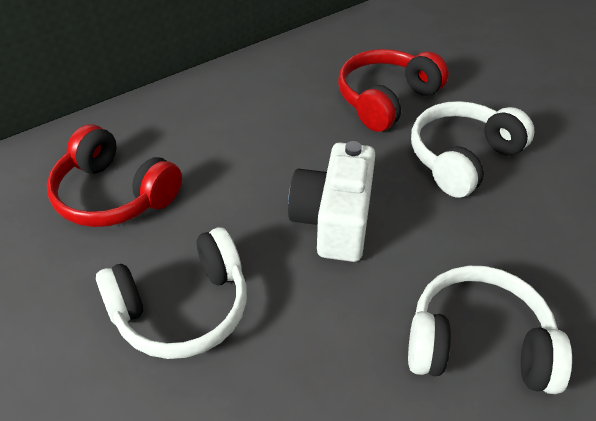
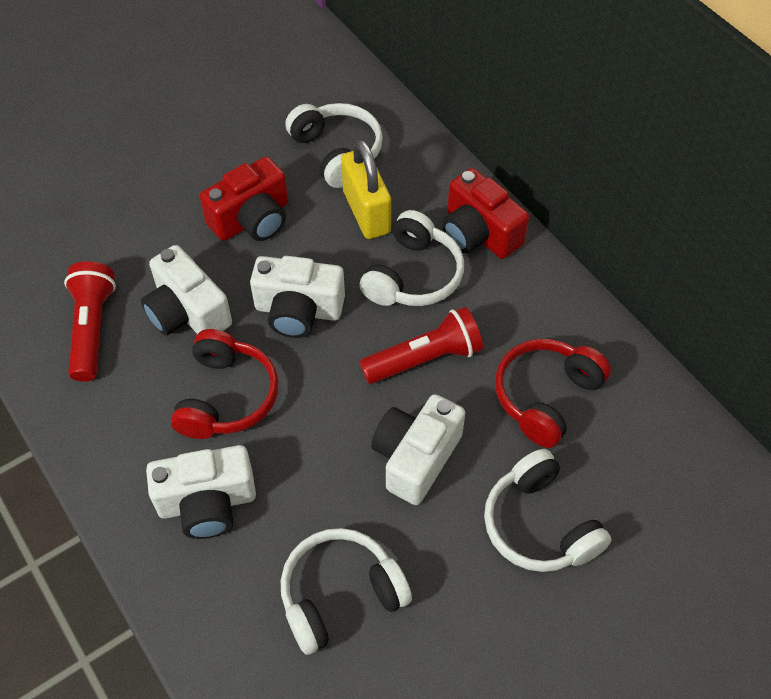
red camera: none = 0 -> [200,156,288,241] [442,168,529,259] = 2
red flashlight: none = 0 -> [64,261,116,382] [359,307,483,384] = 2
white camera: [288,141,376,262] = 1 -> [141,245,232,336] [146,445,256,539] [250,256,345,338] [371,394,465,505] = 4
white headphones: [96,227,247,359] [408,266,572,394] [411,101,534,198] = 3 -> [281,528,412,655] [285,103,383,188] [359,210,464,306] [484,449,611,572] = 4
yellow padlock: none = 0 -> [341,139,391,239] = 1

